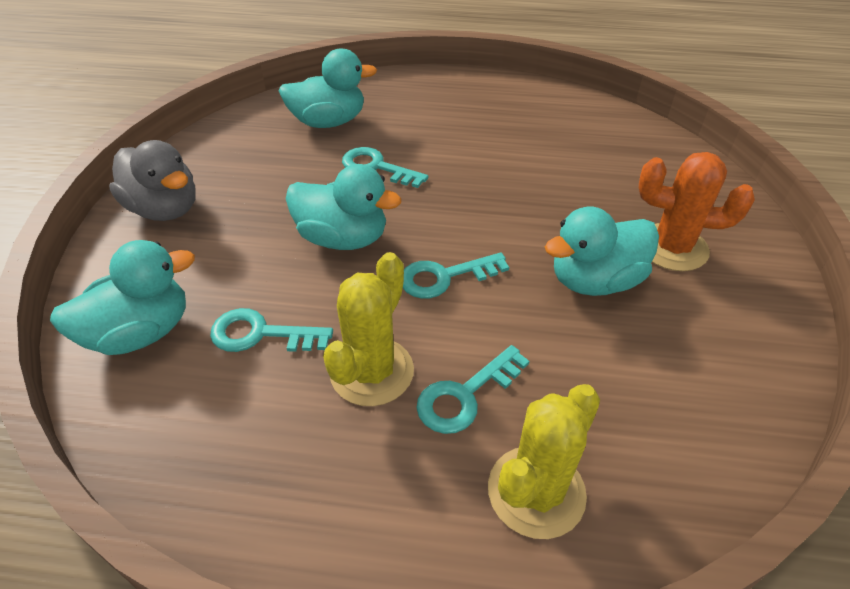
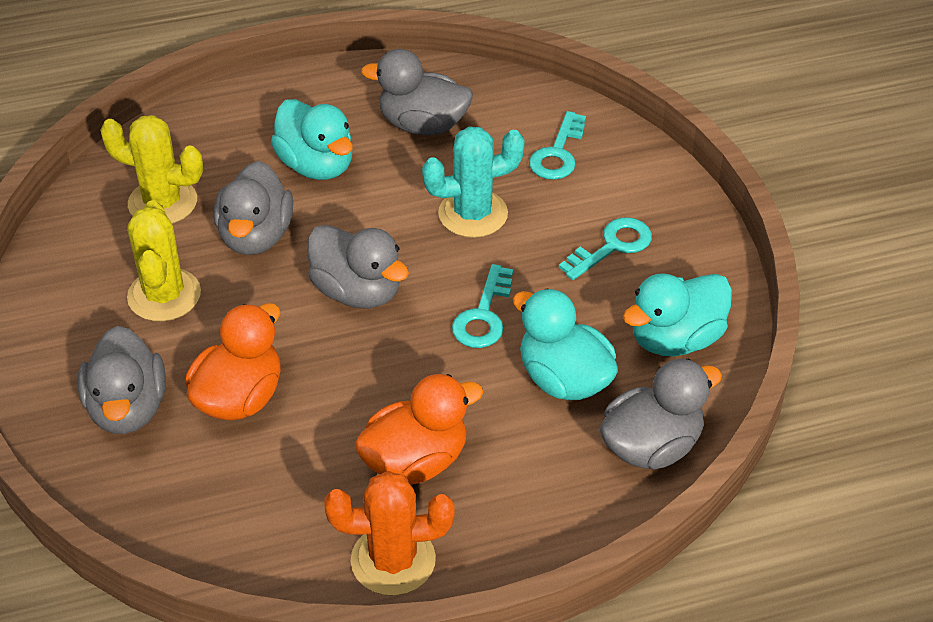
grey duck: [109,140,196,221] = 1 -> [77,326,166,434] [214,161,293,255] [307,225,409,309] [361,49,473,135] [600,359,722,469] = 5
orange duck: none = 0 -> [185,303,280,421] [355,374,484,485] = 2
turquoise cactus: none = 0 -> [422,126,525,238] = 1
turquoise duck: [50,240,195,355] [279,48,377,128] [286,164,401,250] [545,206,659,296] = 4 -> [271,99,353,180] [513,288,618,400] [623,273,732,356] = 3
turquoise key: [210,308,333,352] [342,147,429,188] [403,252,509,299] [416,345,529,434] = 4 -> [452,264,513,348] [529,111,586,180] [559,217,652,280] = 3

